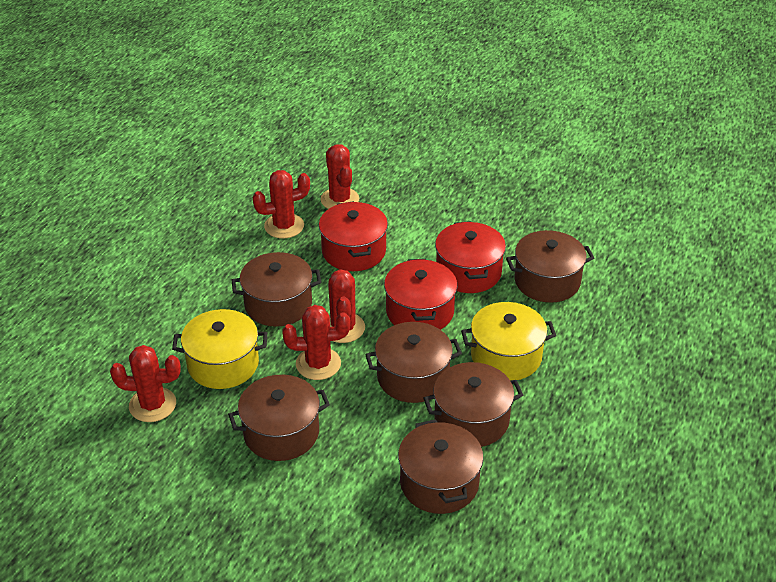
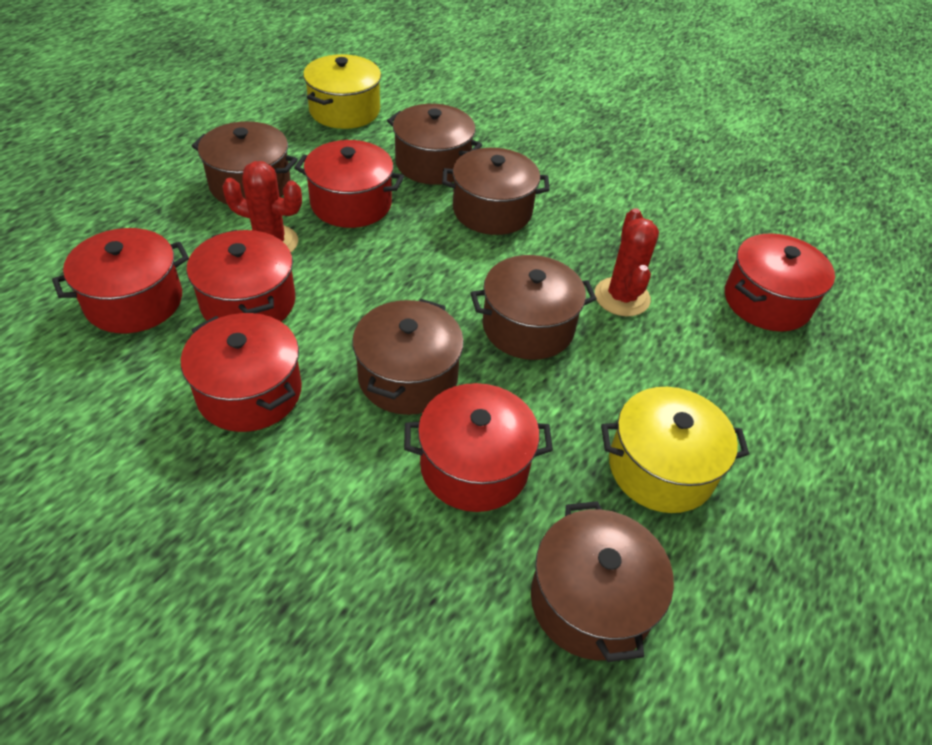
red cactus: [110,345,181,422] [252,170,310,238] [282,305,350,380] [321,144,359,209] [328,269,365,343] = 5 -> [222,161,302,253] [595,208,659,317] = 2
red pot: [319,201,388,271] [384,259,457,330] [435,221,506,293] = 3 -> [52,228,189,333] [181,313,302,432] [187,230,295,322] [294,140,404,228] [404,383,553,512] [725,233,835,331] = 6

